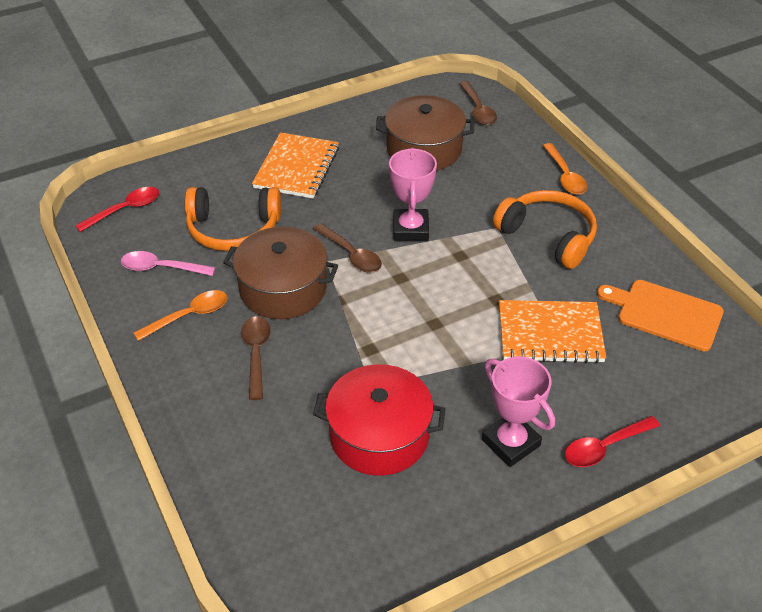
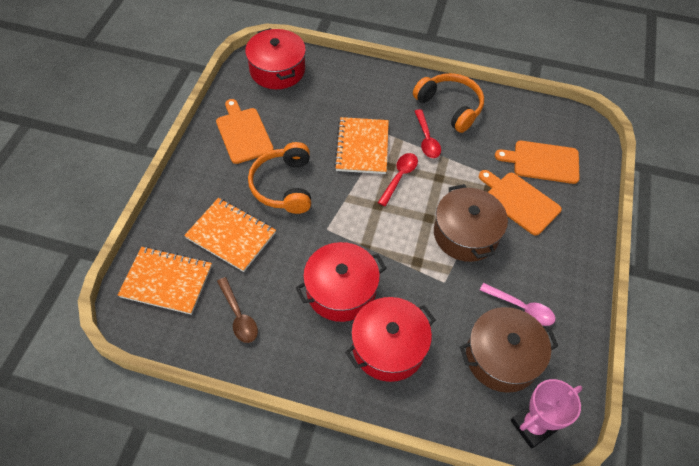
brown spoon: [241,316,271,400] [313,223,382,273] [459,81,497,125] = 3 -> [217,277,258,343] = 1
orange cutting board: [597,280,724,351] = 1 -> [216,99,274,164] [479,170,562,235] [495,141,580,184] = 3
orange notebook: [252,132,339,198] [499,300,606,363] = 2 -> [118,247,212,315] [184,198,276,272] [334,117,389,174] = 3
orange spoon: [134,290,228,341] [543,143,587,195] = 2 -> none = 0
pink trophy: [389,148,437,241] [482,356,555,467] = 2 -> [511,379,583,449] = 1
red pot: [313,364,446,476] = 1 -> [245,28,306,89] [296,242,387,322] [345,297,436,382] = 3

